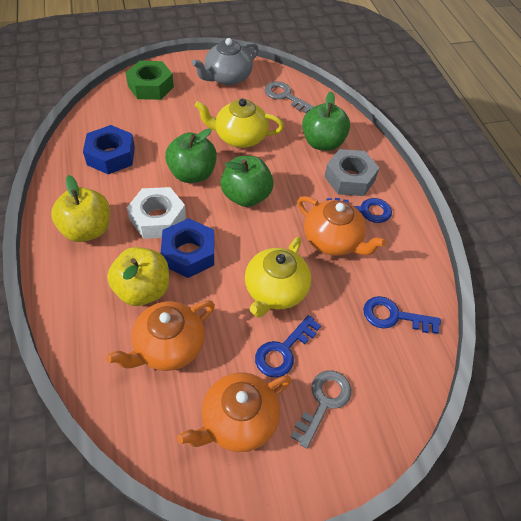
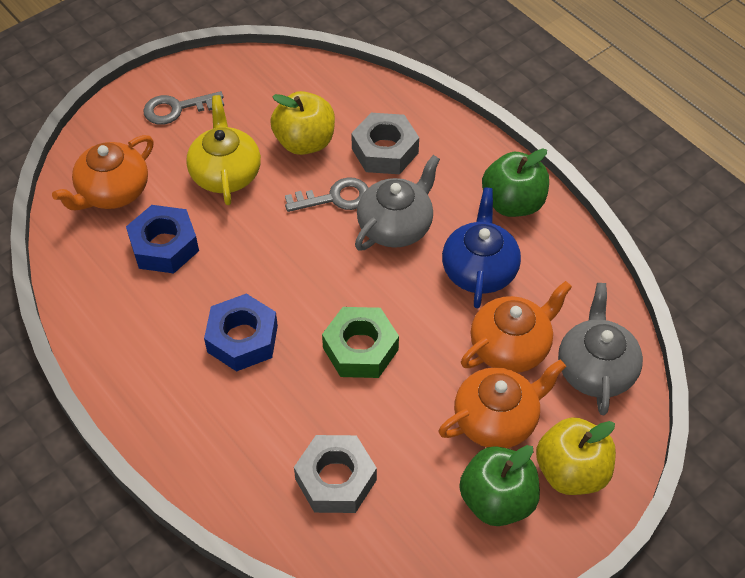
blue key: [255,315,321,377] [326,198,392,223] [363,296,441,334] = 3 -> none = 0
blue teapot: none = 0 -> [442,187,521,308] = 1
green apple: [165,128,217,183] [221,156,274,207] [302,91,350,151] = 3 -> [459,445,540,526] [482,148,549,217] = 2
grey nut: [324,149,379,196] = 1 -> [294,435,377,513] [351,113,419,174] = 2
grey teapot: [192,38,259,85] = 1 -> [355,155,440,251] [558,283,643,415] = 2
white nut: [127,187,186,239] = 1 -> none = 0
yellow teapot: [195,98,284,148] [245,237,311,318] = 2 -> [186,95,261,205] = 1

